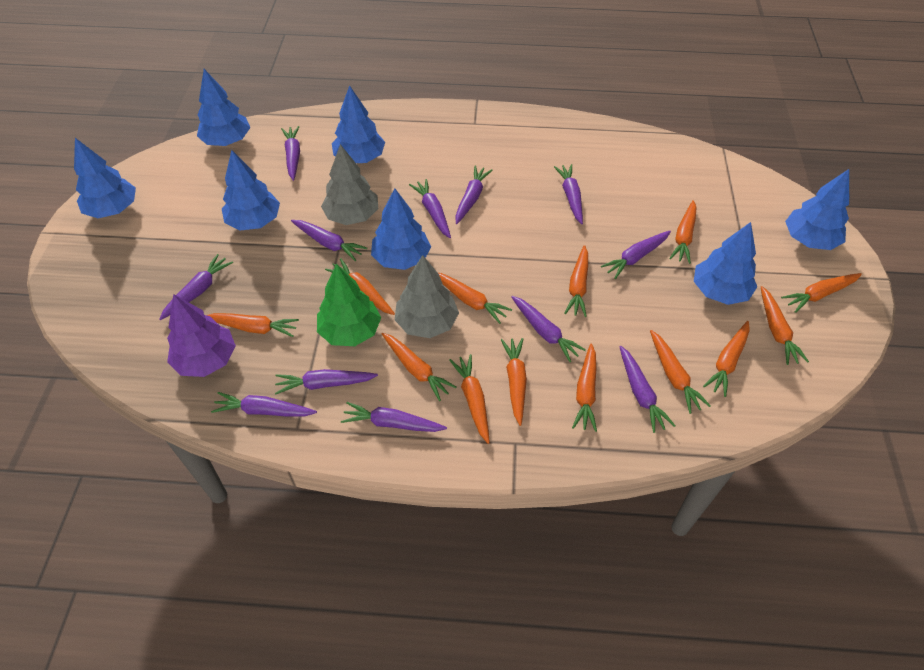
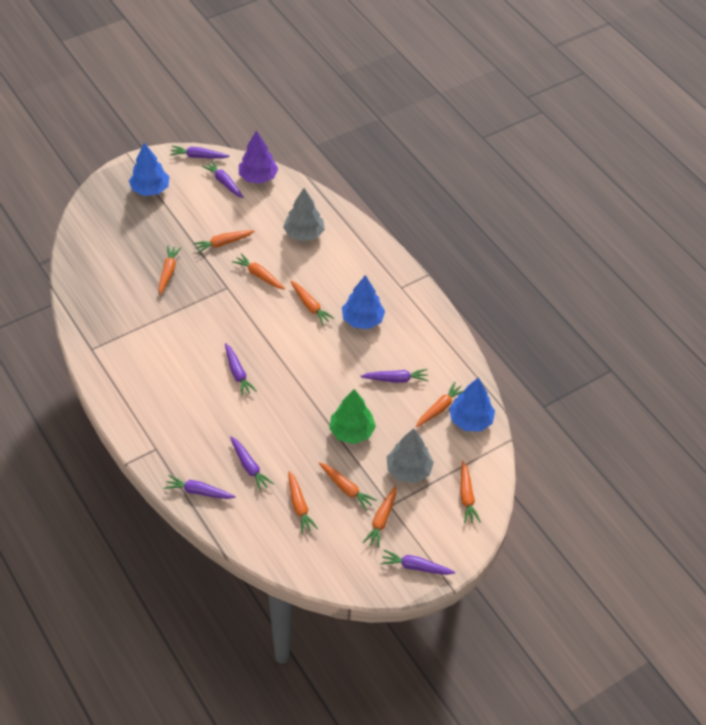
blue tree: [74,138,136,218] [197,69,250,146] [222,150,280,230] [332,85,385,163] [371,188,431,270] [694,222,757,305] [785,169,849,250] = 7 -> [129,143,169,196] [342,275,385,329] [449,377,495,432] = 3
orange carrot: [207,313,299,337] [325,258,395,315] [382,333,456,401] [438,273,512,324] [449,354,490,444] [501,338,527,426] [564,245,588,317] [572,343,597,432] [650,330,711,414] [669,200,696,264] [703,321,750,397] [761,286,809,365] [781,273,862,313] = 13 -> [159,246,182,295] [193,230,254,253] [232,253,285,290] [288,471,318,534] [290,281,335,325] [319,462,377,511] [363,486,396,548] [416,382,464,428] [460,461,481,523] = 9
purple carrot: [159,254,233,320] [211,392,317,417] [275,369,378,395] [281,126,300,181] [291,220,367,261] [341,402,447,432] [409,179,451,238] [455,166,493,224] [511,296,586,362] [554,164,583,224] [601,231,671,279] [619,346,675,433] = 12 -> [164,475,236,499] [170,146,230,159] [202,160,243,198] [225,343,257,396] [230,436,274,491] [361,369,429,383] [380,550,455,575] = 7

